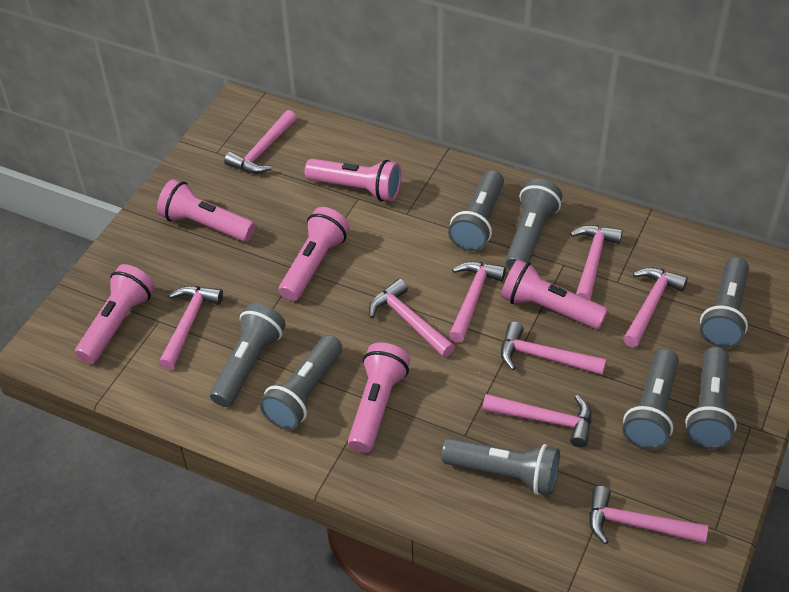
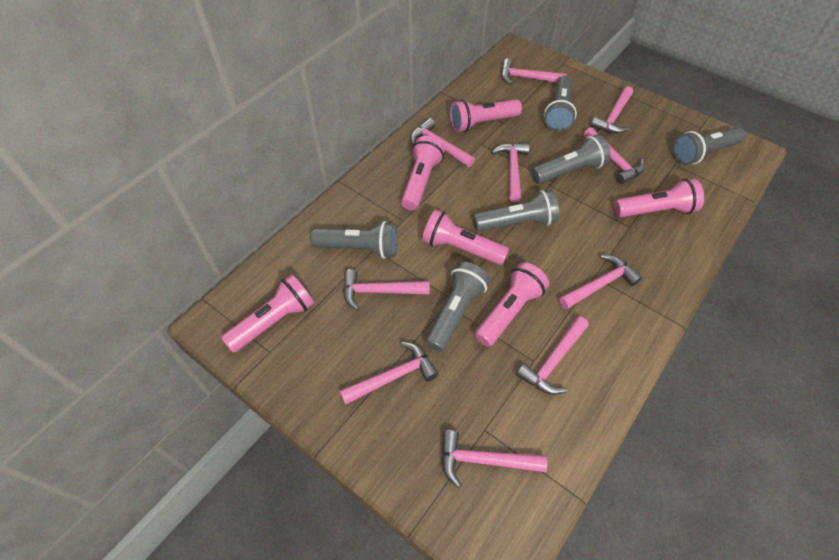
grey flashlight: [210,303,285,407] [259,335,342,430] [441,438,560,495] [448,170,504,252] [505,179,562,269] [623,349,679,450] [685,347,737,449] [700,257,749,348] = 8 -> [311,221,397,259] [425,262,490,352] [473,190,559,232] [532,134,610,184] [544,75,577,131] [673,127,746,165] = 6
pink hammer: [159,286,223,370] [224,110,297,174] [369,279,455,357] [449,261,506,343] [482,394,592,447] [501,322,606,375] [570,225,623,300] [589,486,708,544] [623,268,688,347] = 9 -> [340,342,438,405] [343,269,430,311] [411,118,475,167] [442,430,547,487] [492,143,530,202] [501,59,567,85] [516,316,589,395] [559,254,642,310] [584,127,645,184] [591,86,633,134] = 10

